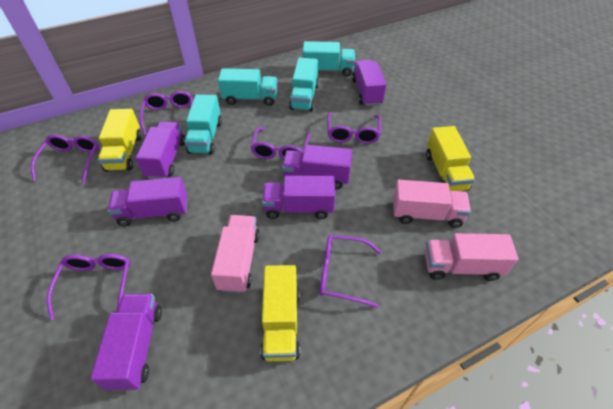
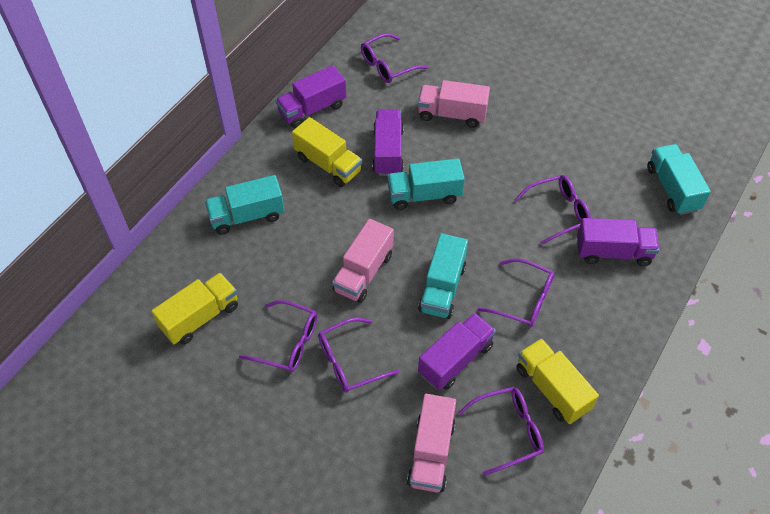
purple truck: [90,294,162,391] [108,177,187,226] [136,121,185,179] [262,176,335,219] [282,145,352,189] [352,60,386,106] = 6 -> [276,65,347,128] [372,110,404,176] [418,313,496,391] [577,218,659,266] = 4

